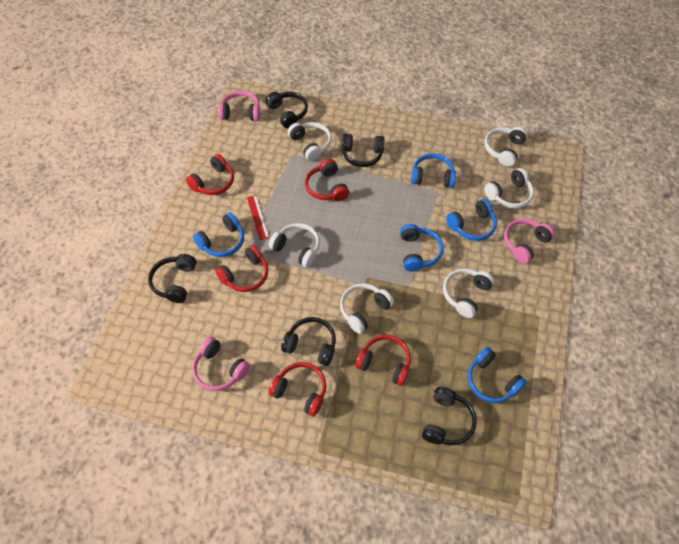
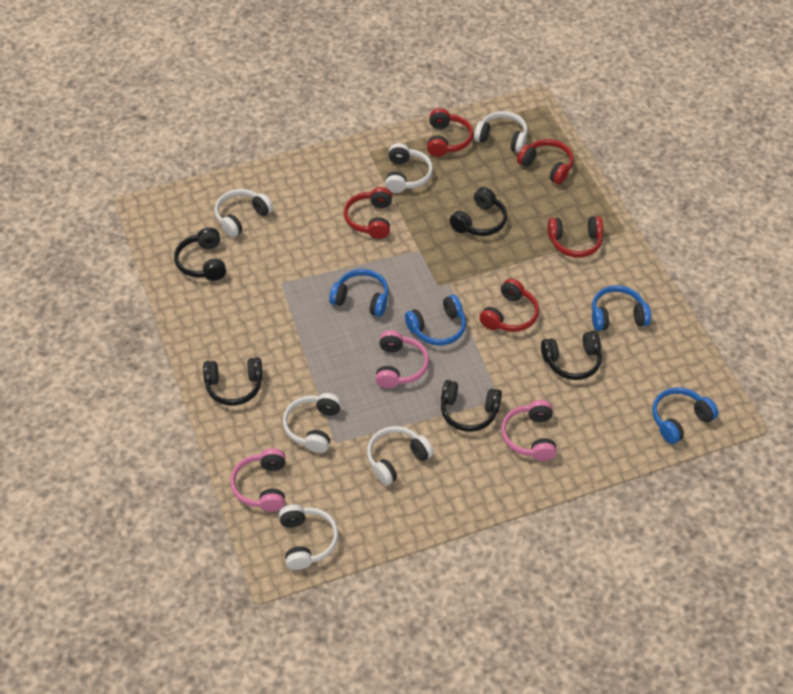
blue headphones: [193,212,244,257] [400,224,443,272] [411,153,456,188] [446,199,497,241] [468,347,527,403] = 5 -> [329,269,389,317] [405,295,466,346] [592,285,651,331] [652,387,718,444] = 4
red ruler: [247,195,269,240] = 1 -> none = 0

